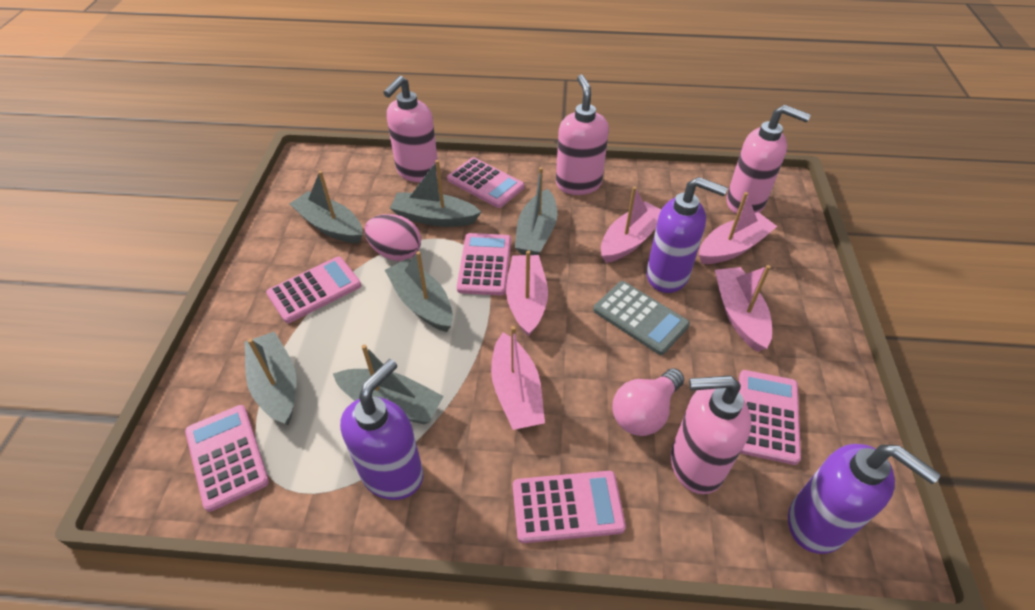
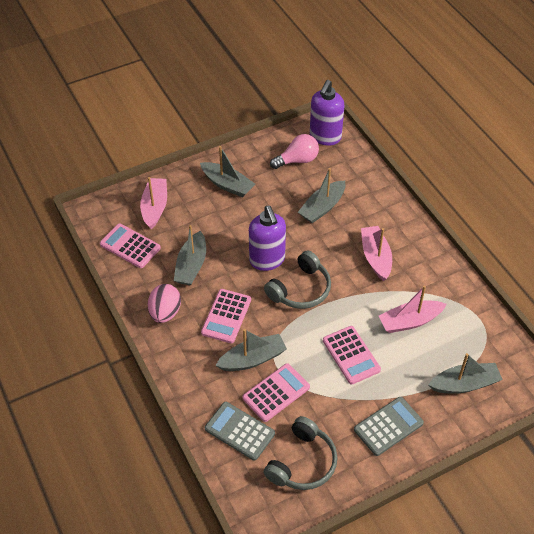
grey boat: [245,331,296,425] [290,171,363,243] [333,344,443,424] [385,251,453,332] [390,160,481,227] [515,167,557,255] = 6 -> [174,225,206,286] [200,146,255,198] [215,329,287,371] [298,168,345,223] [428,353,503,394] = 5
grey calculator: [593,281,690,355] = 1 -> [205,402,275,461] [354,397,424,456] = 2
grey headphones: none = 0 -> [263,416,338,490] [264,250,331,309] = 2
pink boat: [491,326,545,430] [506,250,548,337] [601,186,662,263] [699,192,777,264] [715,265,772,352] = 5 -> [140,177,167,229] [361,226,392,281] [379,286,446,333] = 3
pink calculator: [185,405,269,512] [266,257,361,323] [447,157,525,208] [457,233,511,295] [513,471,626,543] [739,370,801,465] = 6 -> [100,223,161,268] [201,289,251,343] [242,363,310,422] [323,326,381,384] = 4
pink soap dispenser: [383,76,438,182] [556,75,609,195] [670,375,751,494] [726,105,811,214] = 4 -> none = 0
purple soap dispenser: [340,359,423,500] [646,177,728,293] [788,444,940,554] = 3 -> [249,206,286,271] [310,80,344,146] = 2

